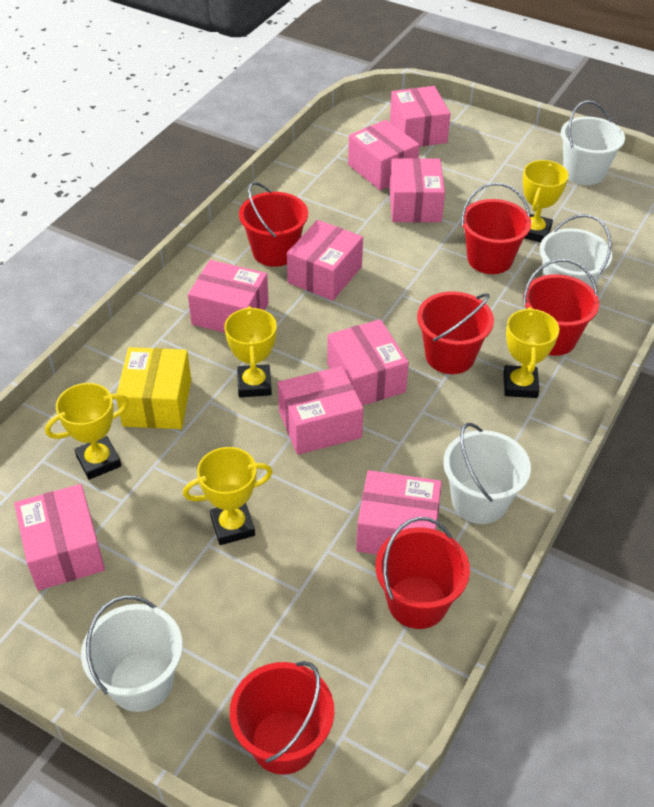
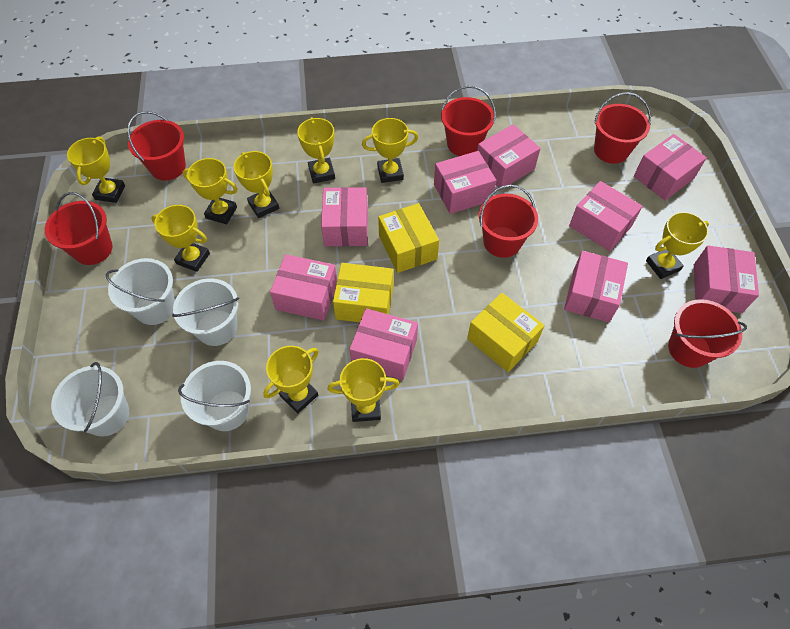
yellow box: [116,347,191,429] = 1 -> [333,263,393,322] [378,203,439,273] [467,293,544,372] = 3
yellow trophy: [45,383,129,480] [183,447,273,545] [224,306,277,397] [503,307,559,398] [523,160,569,242] = 5 -> [67,136,125,203] [151,205,210,272] [183,158,237,224] [233,151,279,218] [263,346,318,413] [297,117,335,184] [328,358,400,422] [362,118,418,183] [646,212,709,279] = 9

